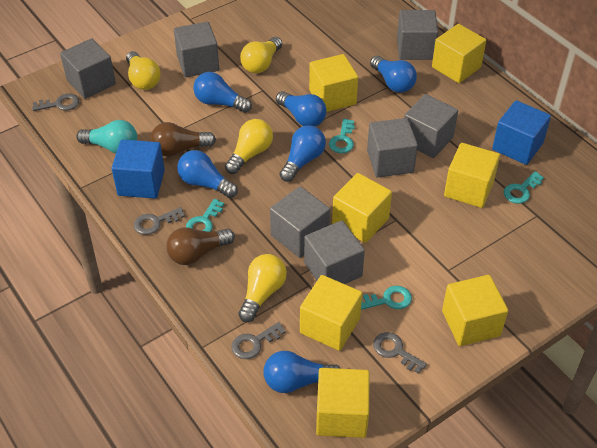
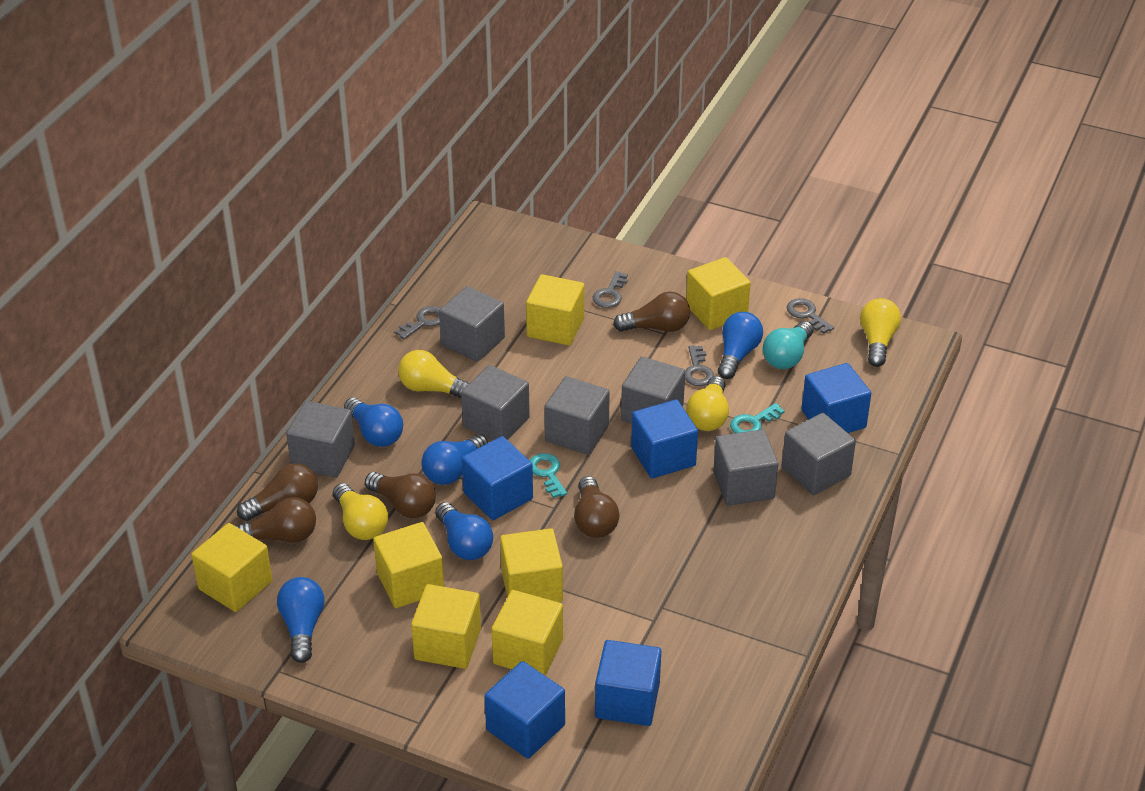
blue cube: [112,140,165,199] [492,100,551,165] = 2 -> [462,436,533,520] [484,661,565,759] [595,640,661,726] [631,399,698,478] [802,363,871,433] = 5
blue light bulb: [177,150,238,198] [193,72,252,113] [263,351,341,393] [276,91,327,127] [280,125,326,182] [370,56,417,93] = 6 -> [277,577,325,663] [344,398,403,447] [421,434,488,485] [435,502,493,560] [718,312,763,379] = 5
brown light bulb: [150,122,216,156] [166,227,235,265] = 2 -> [236,497,316,543] [237,463,318,521] [365,472,436,518] [574,476,619,538] [613,292,690,332] = 5
turquoise key: [186,199,224,232] [329,119,355,153] [361,286,412,310] [504,171,544,204] = 4 -> [529,453,567,498] [730,403,784,433] = 2

